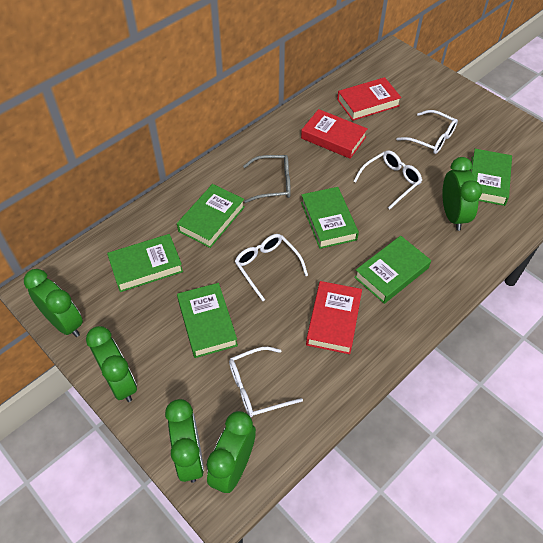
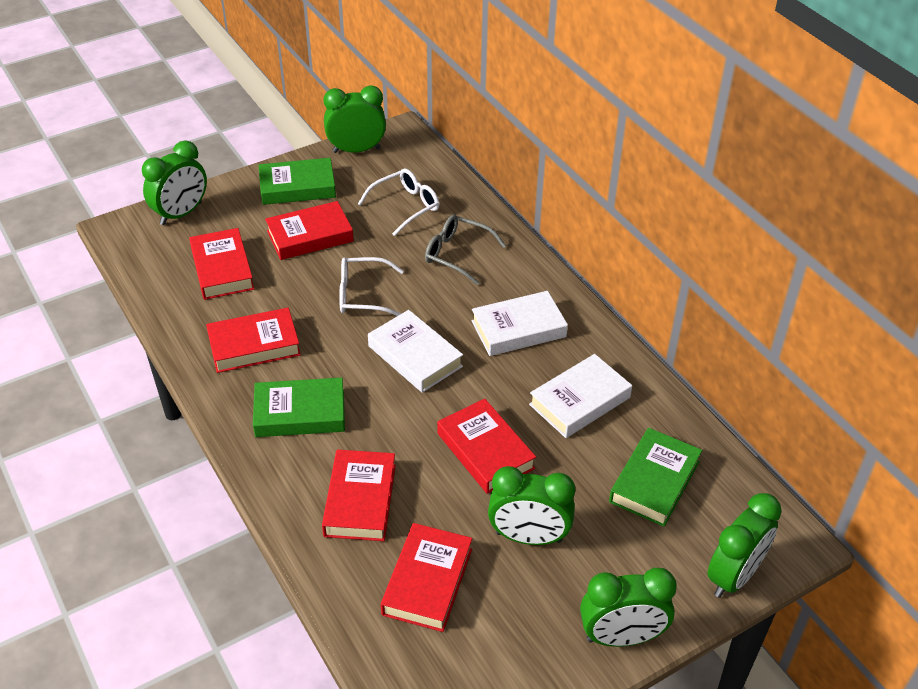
green book: [107,234,183,292] [177,184,245,248] [177,283,238,358] [301,187,359,249] [354,236,431,304] [470,149,512,206] = 6 -> [253,378,345,437] [258,158,336,205] [609,428,702,527] = 3
red book: [301,109,368,159] [306,281,362,354] [337,77,402,121] = 3 -> [189,228,254,300] [206,308,301,373] [265,201,354,260] [322,450,396,541] [381,523,472,632] [437,399,536,494] = 6
white book: none = 0 -> [368,310,463,393] [472,291,568,356] [529,354,632,438] = 3
white glasses: [229,347,303,417] [235,234,308,301] [354,150,422,210] [396,110,458,154] = 4 -> [339,257,404,316] [358,168,439,236] = 2

